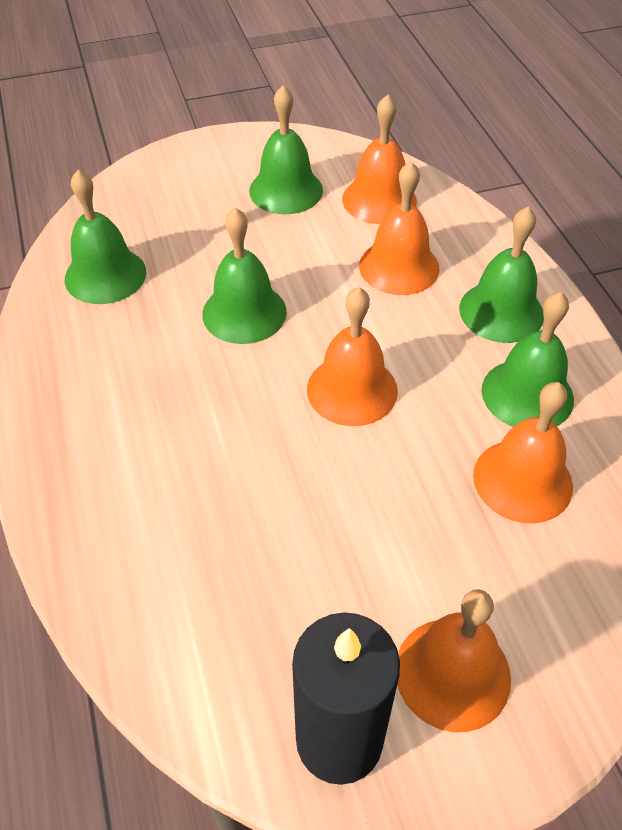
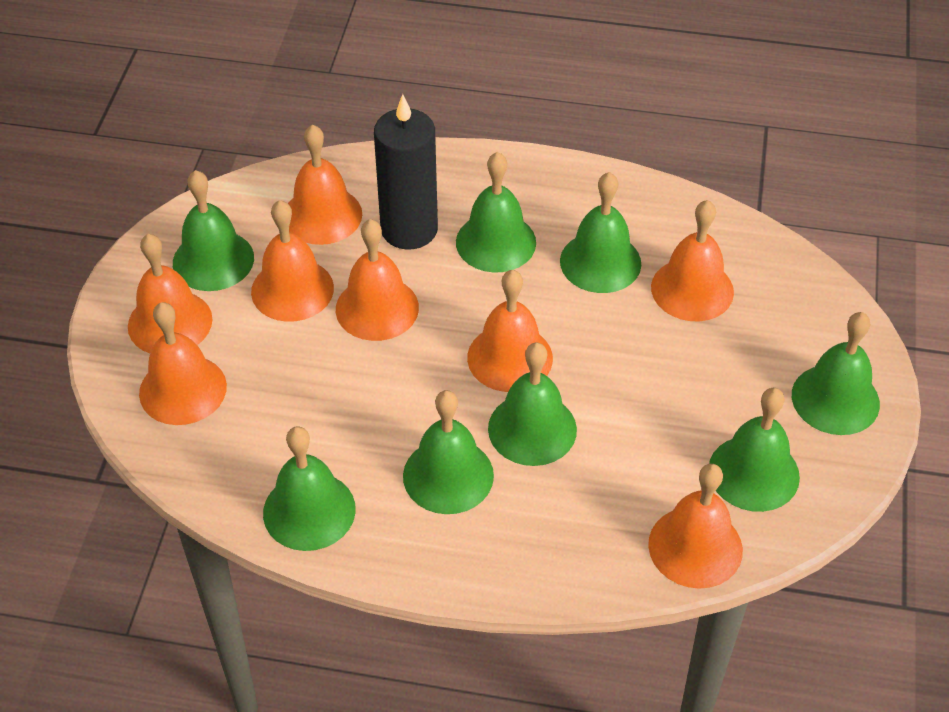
green bell: [65,170,146,304] [202,208,287,344] [249,85,323,214] [459,206,544,343] [482,292,574,427] = 5 -> [173,170,254,291] [263,426,356,551] [403,390,494,514] [456,152,536,273] [488,342,577,466] [560,172,641,293] [709,388,800,512] [792,312,880,435] = 8
orange bell: [307,287,398,426] [342,94,417,224] [359,161,440,295] [397,589,511,732] [473,382,573,523] = 5 -> [128,234,212,353] [139,302,227,425] [251,200,334,322] [288,124,362,245] [336,219,419,341] [467,270,553,392] [648,464,743,589] [651,200,734,321] = 8

